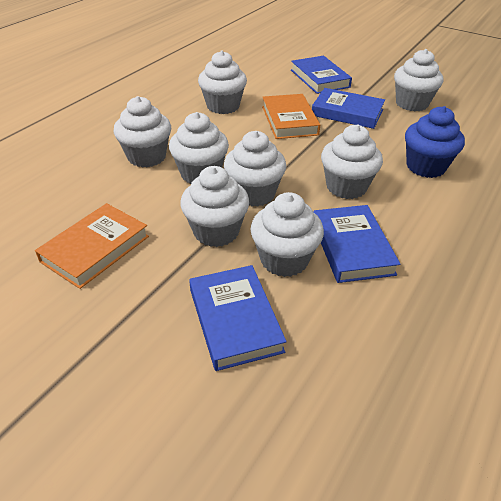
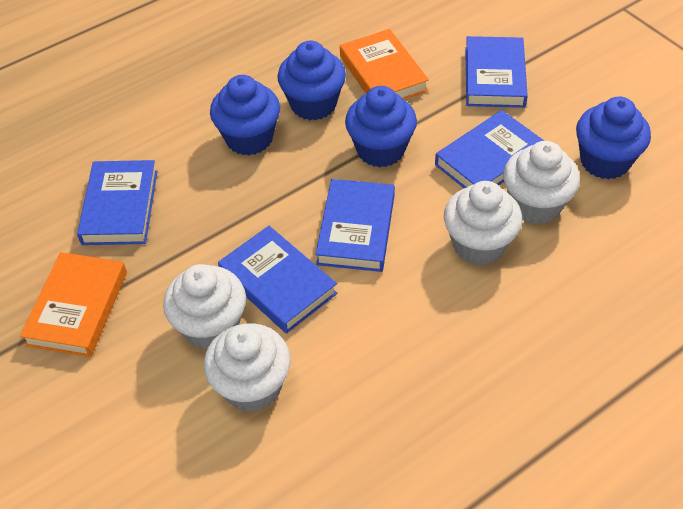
blue book: [189,265,287,371] [291,56,352,94] [312,88,385,129] [313,205,401,283] = 4 -> [77,160,158,245] [218,226,337,334] [315,179,395,272] [435,110,544,188] [465,36,528,108] = 5
blue cupcake: [405,106,465,178] = 1 -> [210,75,280,155] [277,41,346,120] [345,86,417,167] [576,97,651,179] = 4
white cupcake: [114,96,171,168] [169,112,229,184] [180,166,249,247] [198,51,247,114] [224,131,287,207] [250,192,324,277] [321,125,383,199] [394,49,443,111] = 8 -> [163,264,246,350] [204,323,291,412] [444,181,522,266] [503,141,580,225] = 4

